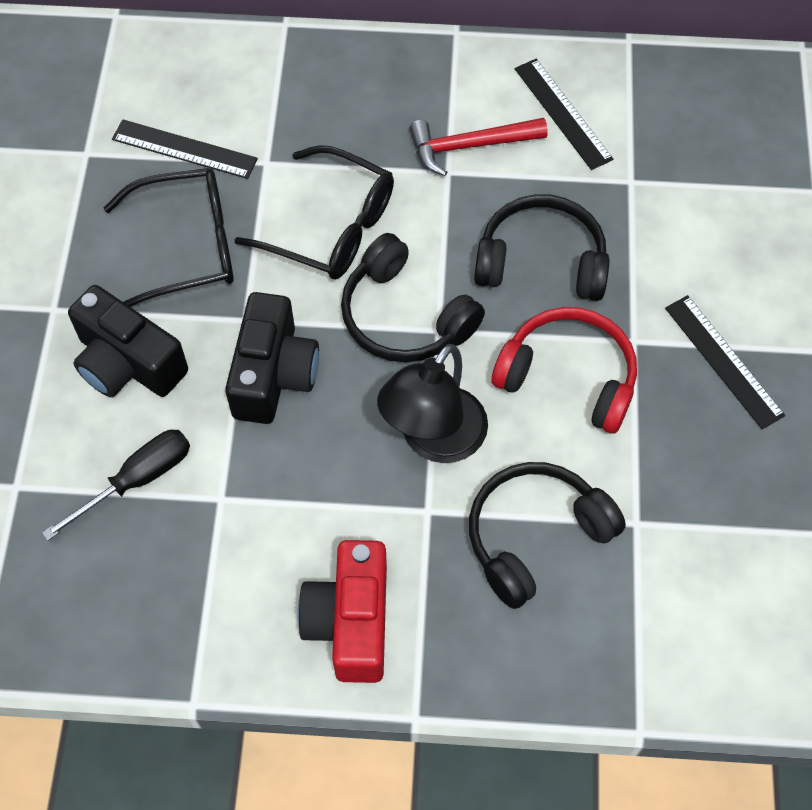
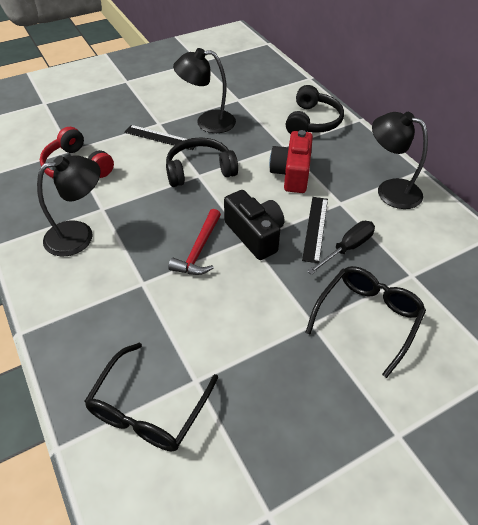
black camera: [68,285,188,397] [225,292,319,424] = 2 -> [224,190,284,260] = 1
black headphones: [341,233,485,362] [469,462,626,609] [474,194,609,301] = 3 -> [166,137,238,187] [286,85,344,134] = 2
black lamp: [377,344,488,463] = 1 -> [37,155,101,256] [173,48,236,133] [372,112,428,209] = 3
black ruler: [112,119,258,179] [515,59,613,170] [665,295,785,429] = 3 -> [124,125,195,150] [302,197,328,263] = 2

